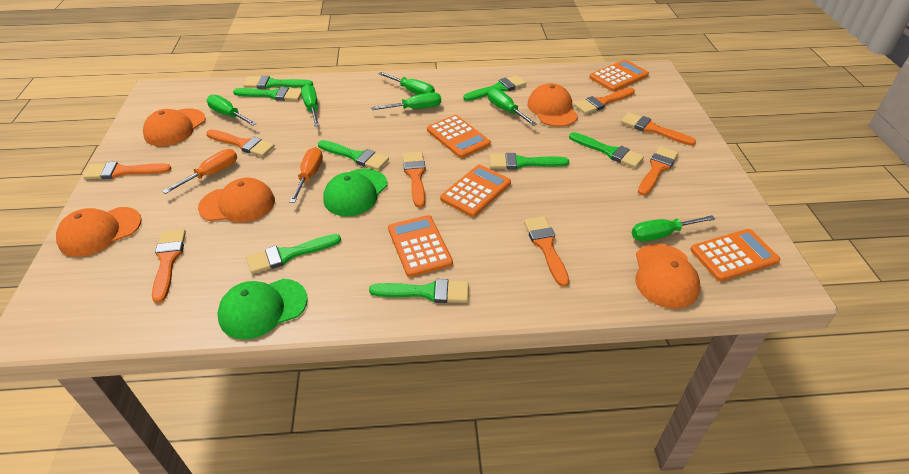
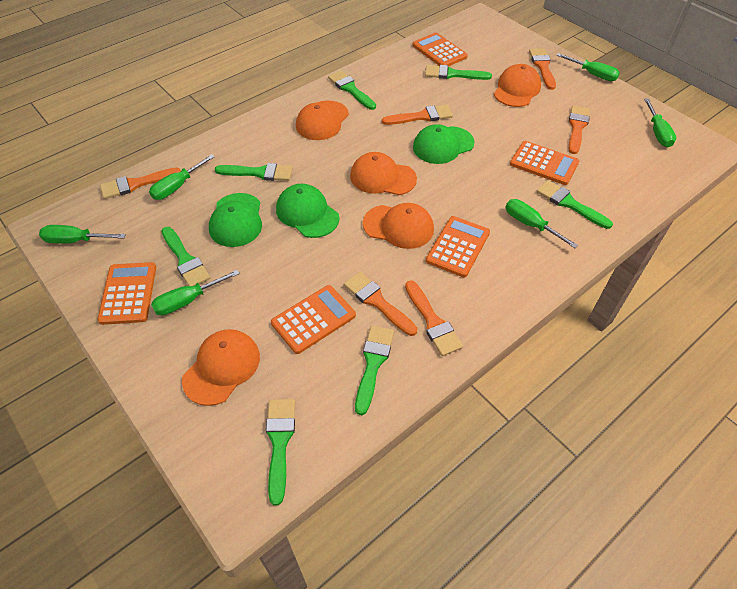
green brush: [233,87,302,101] [243,76,313,89] [246,234,341,274] [318,140,389,170] [369,279,469,303] [463,75,526,101] [489,153,569,169] [569,132,644,168] = 8 -> [161,227,211,286] [215,163,293,181] [266,399,295,505] [328,71,376,110] [355,326,394,415] [425,65,492,80] [536,180,613,229] = 7
green cap: [217,279,308,339] [323,169,387,216] = 2 -> [209,193,262,247] [276,184,339,238] [413,124,475,164] = 3
orange brush: [84,162,172,179] [152,229,186,303] [206,129,275,157] [403,152,426,208] [524,216,569,287] [575,88,635,114] [621,112,696,146] [638,146,679,196] = 8 -> [100,167,181,199] [344,272,417,336] [382,105,453,125] [405,280,463,356] [529,48,556,90] [569,105,590,154] = 6
orange screwdriver: [162,149,237,194] [289,147,323,203] = 2 -> none = 0

